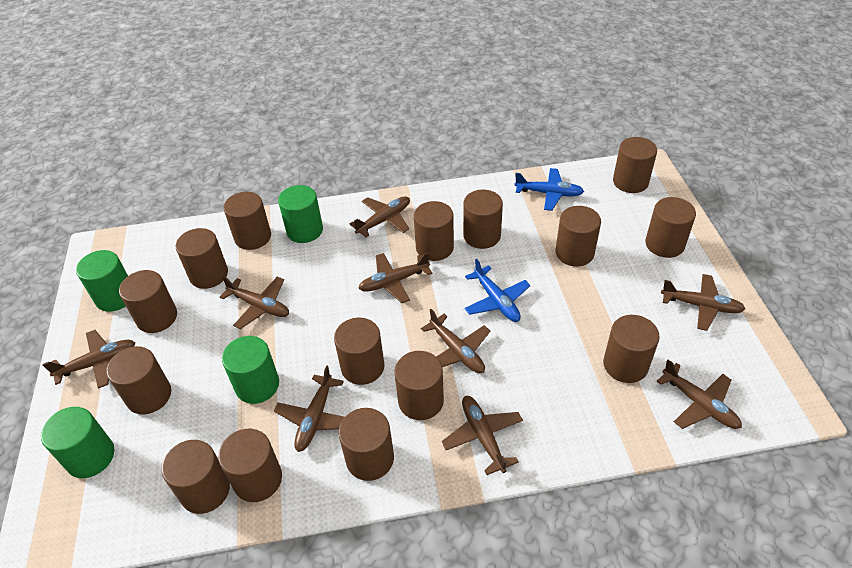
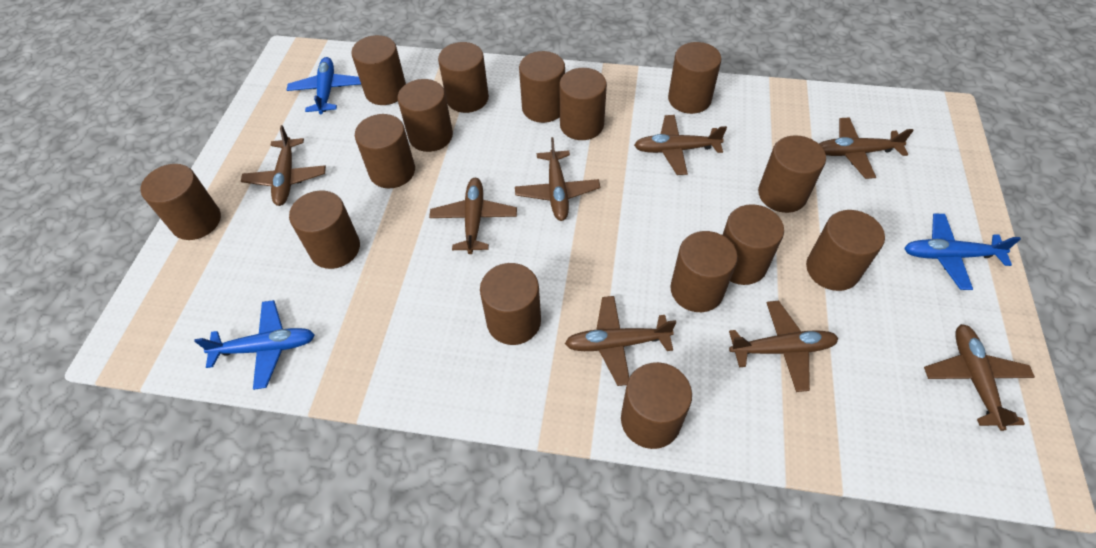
blue plane: [464,259,530,322] [514,168,584,211] = 2 -> [194,300,315,390] [287,57,361,114] [904,214,1021,290] = 3
brown plane: [43,330,136,389] [220,276,289,329] [274,365,345,452] [350,196,410,237] [358,252,433,303] [421,309,490,373] [442,396,523,475] [656,360,742,429] [661,274,745,331] = 9 -> [241,125,326,206] [429,178,517,254] [515,137,600,221] [565,296,676,386] [634,115,727,175] [729,301,839,392] [819,117,914,179] [924,324,1035,431] = 8
green cylinder: [41,407,114,478] [76,250,128,312] [222,336,279,404] [278,185,323,243] = 4 -> none = 0

